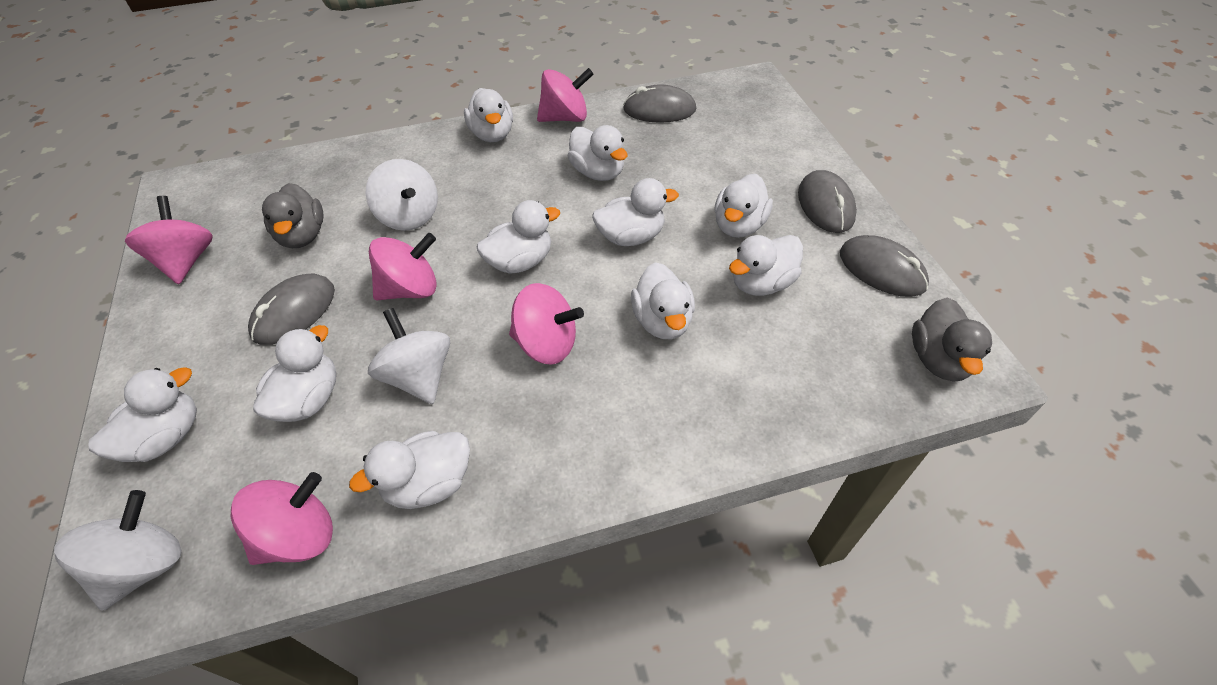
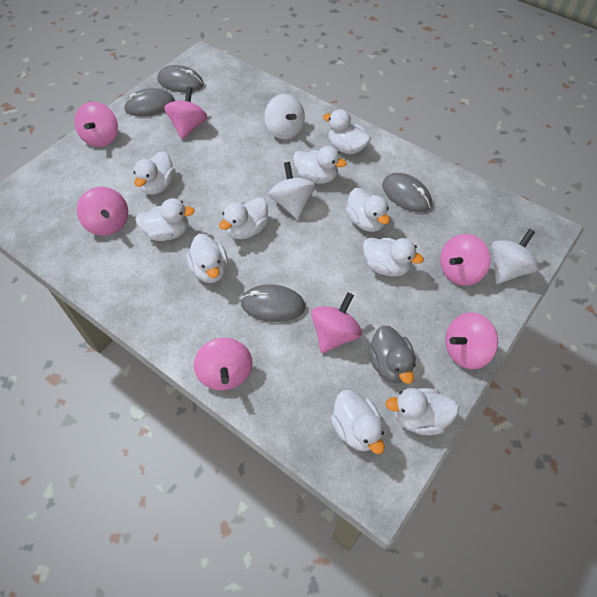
grey duck: [262,183,324,248] [912,298,992,382] = 2 -> [368,325,416,384] = 1
pink spinning top: [125,196,213,284] [231,472,333,565] [369,233,437,300] [509,283,584,365] [537,68,594,122] = 5 -> [74,102,118,147] [77,187,128,236] [164,86,207,139] [194,338,253,391] [311,292,362,353] [440,234,491,286] [445,312,498,369] = 7

